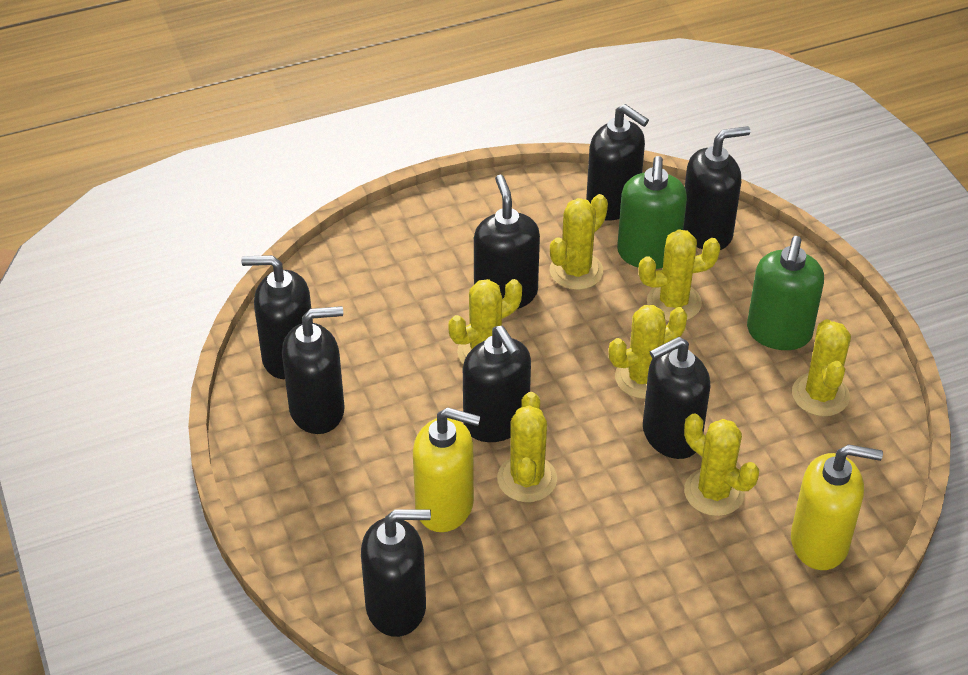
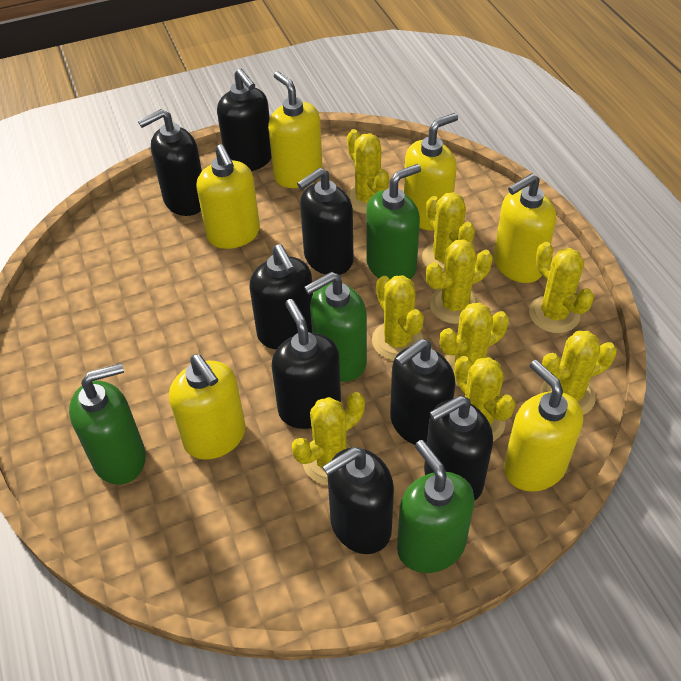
green soap dispenser: [617,156,687,269] [747,236,824,350] = 2 -> [69,363,146,485] [304,272,367,382] [366,164,421,279] [397,440,475,573] = 4
yellow cactus: [448,279,522,365] [497,392,557,502] [550,194,608,290] [609,305,687,399] [638,229,721,321] [684,413,759,516] [792,319,851,416] = 7 -> [292,392,365,485] [346,129,389,214] [372,275,424,360] [422,192,475,272] [426,239,493,324] [440,303,509,387] [454,356,516,442] [529,242,594,333] [540,331,617,415] = 9
yellow soap dispenser: [413,407,481,532] [791,444,883,570] = 2 -> [169,354,246,460] [196,144,260,249] [268,72,323,188] [404,113,458,231] [494,173,556,283] [504,360,583,492] = 6

